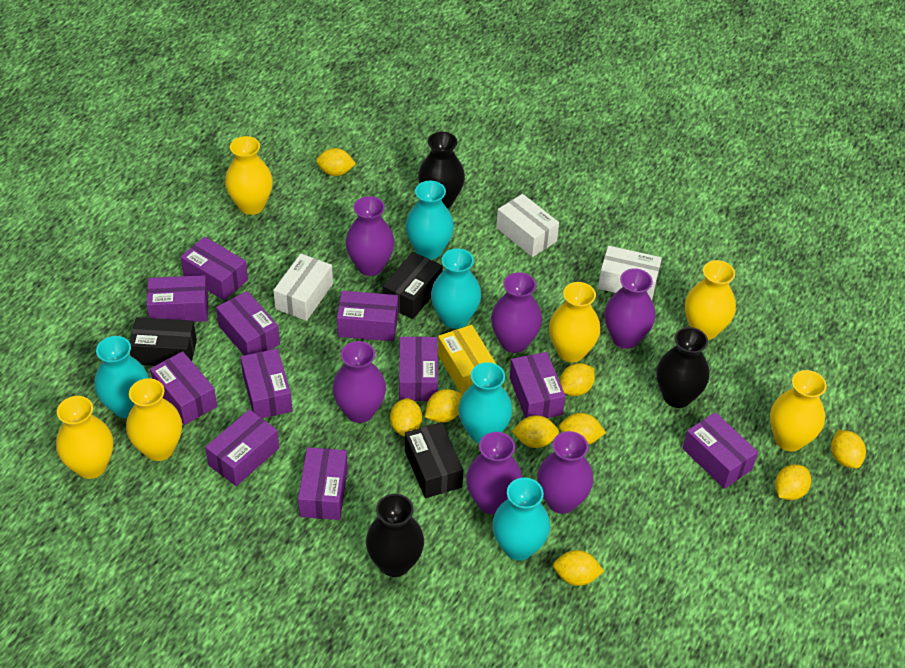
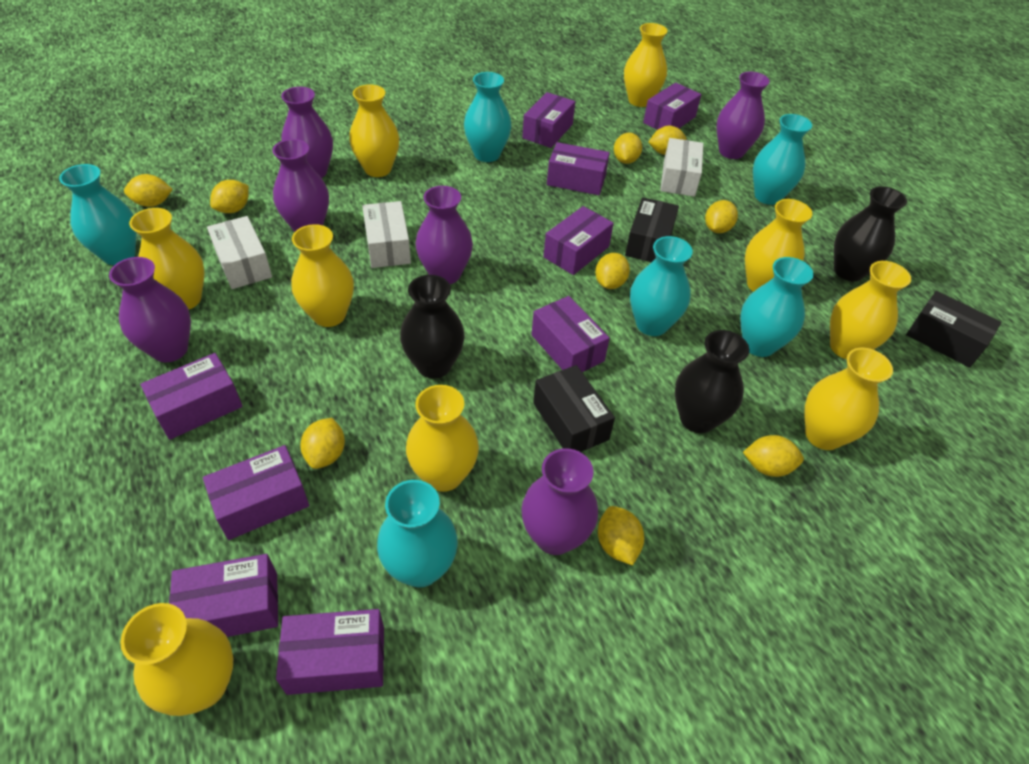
purple box: [146,275,208,322] [150,351,217,425] [180,237,248,301] [205,410,279,486] [216,291,280,355] [240,349,292,418] [298,447,348,520] [337,291,398,341] [399,336,438,401] [510,352,566,418] [683,412,758,489] = 11 -> [140,353,243,440] [169,554,278,637] [203,445,309,540] [276,609,384,695] [522,92,575,148] [531,296,610,372] [543,206,614,275] [547,142,610,195] [643,83,701,130] = 9
turquoise vase: [94,336,149,418] [405,181,454,260] [431,248,481,329] [458,362,512,443] [492,478,550,561] = 5 -> [59,164,137,265] [377,480,458,588] [464,72,512,162] [630,236,693,336] [740,257,814,357] [753,114,812,205] = 6
yellow box: [438,325,496,395] = 1 -> none = 0
yellow vase: [56,396,113,479] [126,378,182,461] [225,136,273,215] [549,282,600,362] [685,260,736,340] [770,370,827,451] = 6 -> [120,603,233,716] [129,208,204,309] [291,224,354,327] [349,85,399,177] [406,385,479,492] [624,23,668,107] [745,199,812,292] [805,348,893,450] [830,261,911,359] = 9

